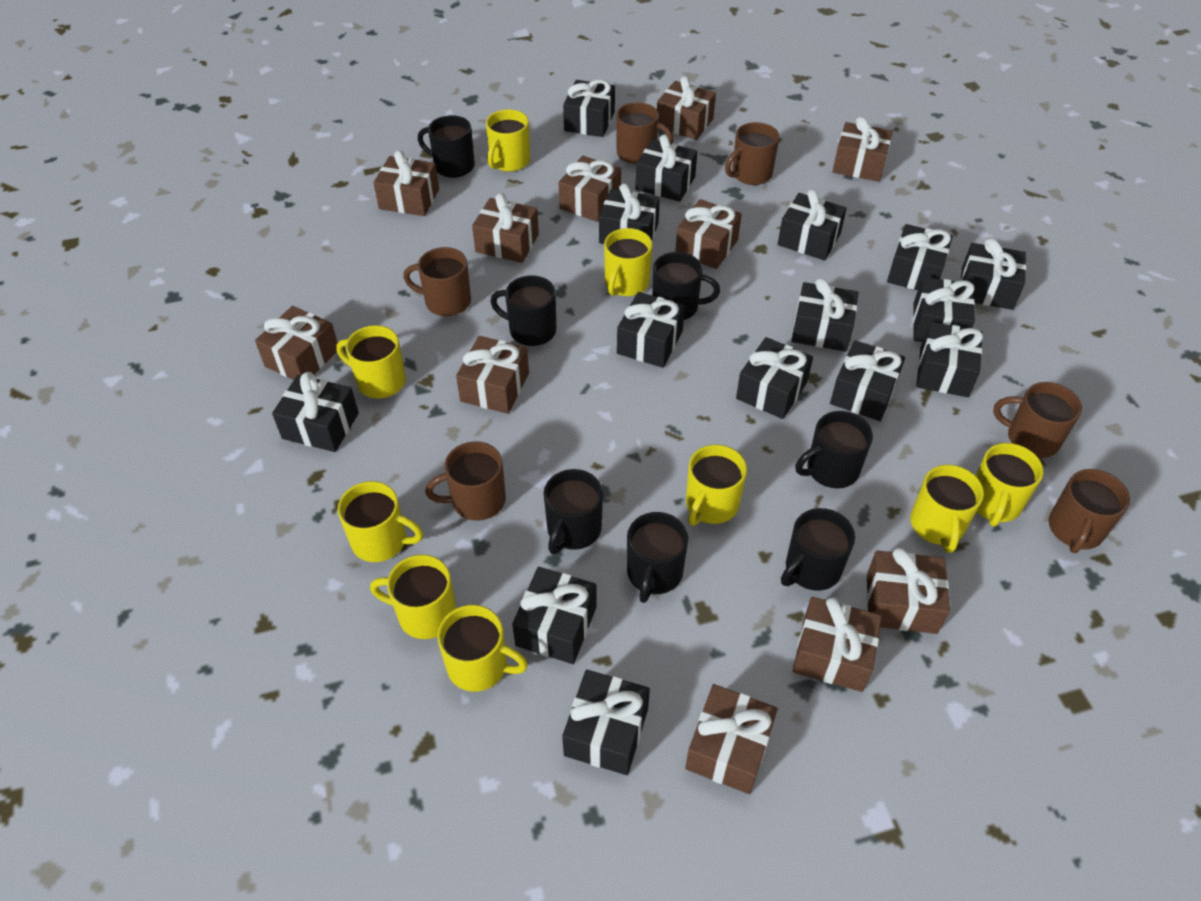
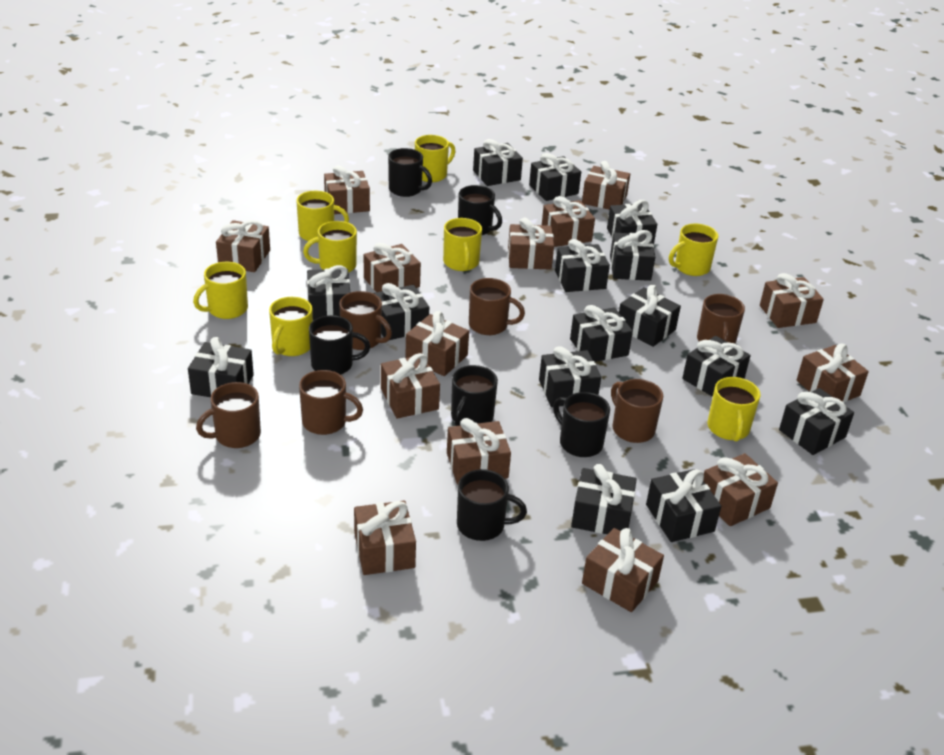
black mug: [418,115,475,178] [490,275,556,346] [544,469,603,554] [627,512,688,603] [652,252,720,320] [781,508,855,591] [795,411,873,488] = 7 -> [309,315,370,375] [388,148,432,197] [451,365,498,426] [457,469,527,541] [458,185,502,235] [553,392,610,457] = 6
brown gift: [255,306,338,380] [373,150,439,216] [456,336,529,414] [472,193,539,263] [559,156,621,222] [657,76,716,140] [675,199,742,269] [685,684,778,794] [793,597,882,692] [833,116,893,182] [867,548,950,634] = 11 -> [216,220,270,272] [324,165,370,214] [354,500,416,575] [364,243,421,292] [381,353,440,419] [405,311,469,376] [447,418,511,485] [508,218,554,270] [542,196,595,247] [582,161,630,210] [582,528,664,612] [703,453,778,526] [760,273,824,328] [796,344,869,402] = 14
yellow mug: [336,325,406,399] [338,481,423,562] [370,555,456,639] [437,605,528,692] [486,109,530,172] [604,228,653,296] [686,445,747,526] [910,465,984,553] [975,443,1044,527] = 9 -> [193,262,248,319] [269,297,313,356] [296,191,349,243] [303,221,357,273] [415,135,456,182] [443,218,482,271] [669,224,718,276] [708,377,761,442] = 8

